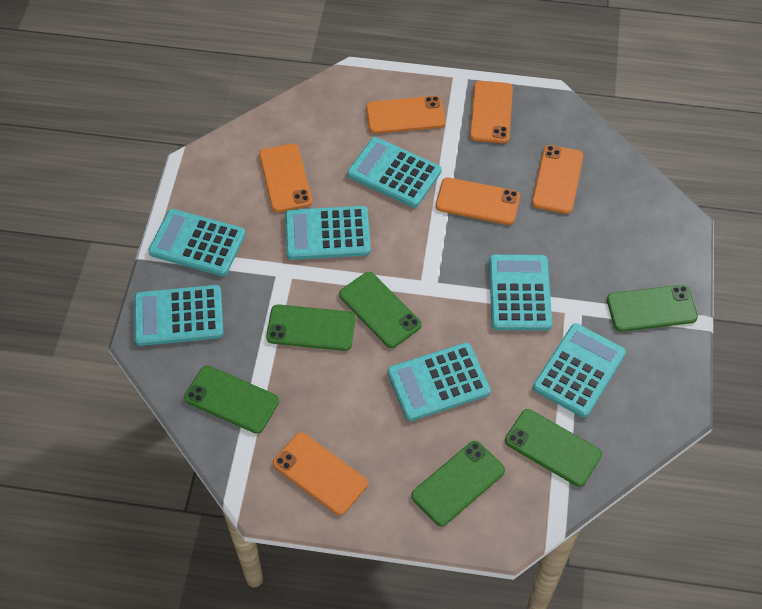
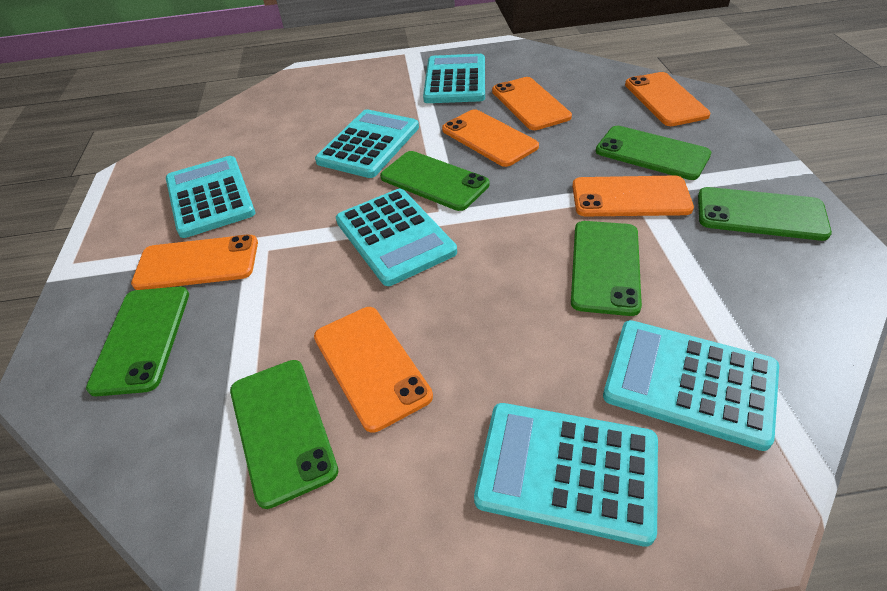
turquoise calculator: [134,285,223,346] [148,209,245,276] [285,206,371,260] [347,137,441,208] [387,343,491,421] [489,255,552,330] [533,323,626,418] = 7 -> [166,156,255,238] [315,109,419,178] [336,189,457,286] [423,54,485,103] [474,403,658,547] [603,320,779,451] = 6

